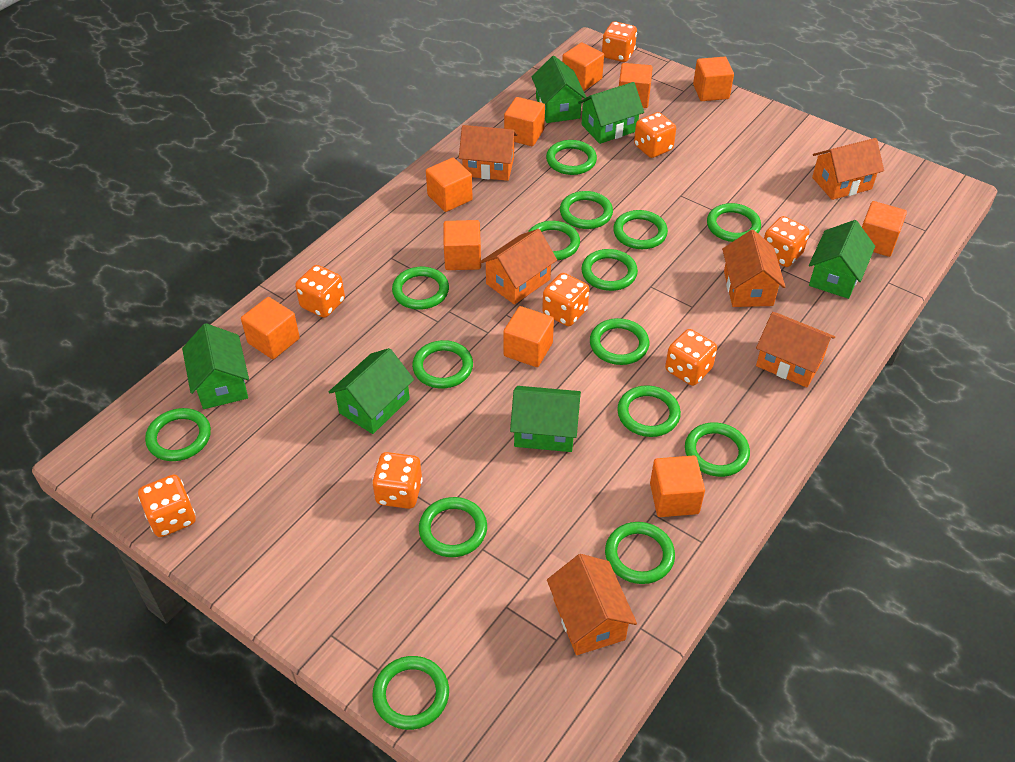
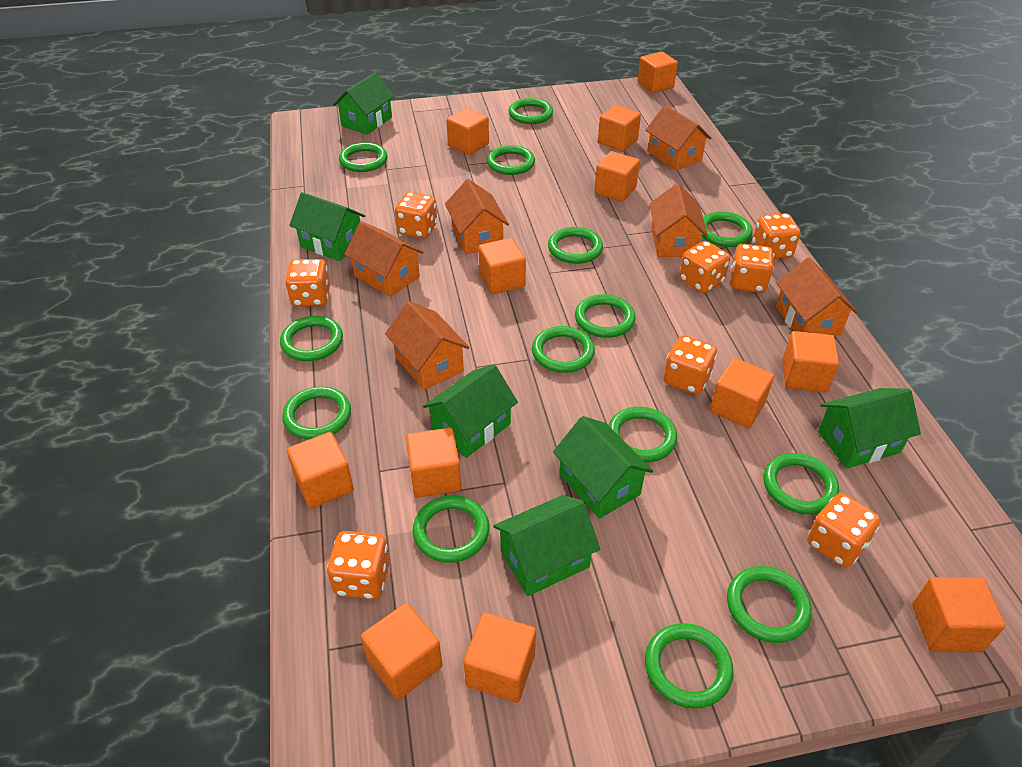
green ring: [145,408,211,461] [372,656,449,730] [392,267,449,310] [412,340,473,388] [419,497,487,557] [528,221,580,260] [546,140,597,175] [560,191,613,229] [581,249,638,291] [590,318,649,365] [605,522,675,584] [613,210,668,249] [617,385,681,437] [685,422,750,477] [707,203,761,242] = 15 -> [280,316,343,361] [282,386,351,440] [339,142,387,172] [412,496,490,563] [487,145,535,175] [508,98,553,124] [532,326,595,373] [548,227,603,264] [575,294,635,338] [609,407,677,462] [645,623,734,709] [702,211,753,247] [727,566,812,643] [764,453,839,514] = 14
orange cube: [241,297,300,359] [426,158,473,212] [444,220,481,270] [503,306,554,367] [504,97,545,146] [562,43,604,91] [619,63,653,108] [650,455,705,517] [693,57,734,101] [862,201,907,257] = 10 -> [287,432,354,509] [361,603,442,700] [406,428,461,498] [446,108,489,155] [463,612,536,703] [478,238,526,295] [594,151,640,202] [598,105,641,152] [637,51,678,93] [710,358,774,428] [782,331,839,392] [912,577,1006,652] = 12

